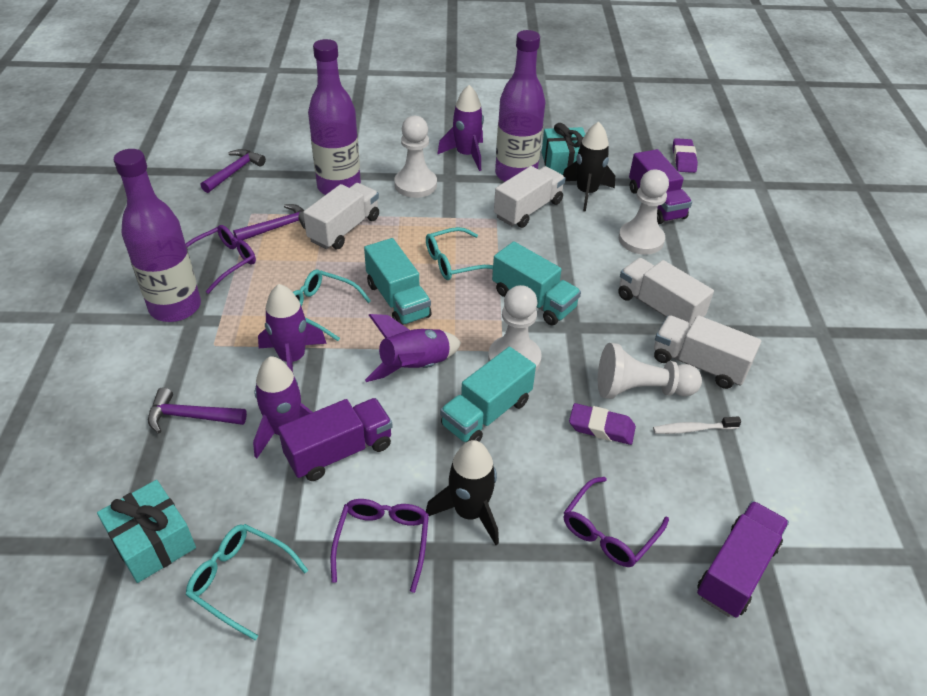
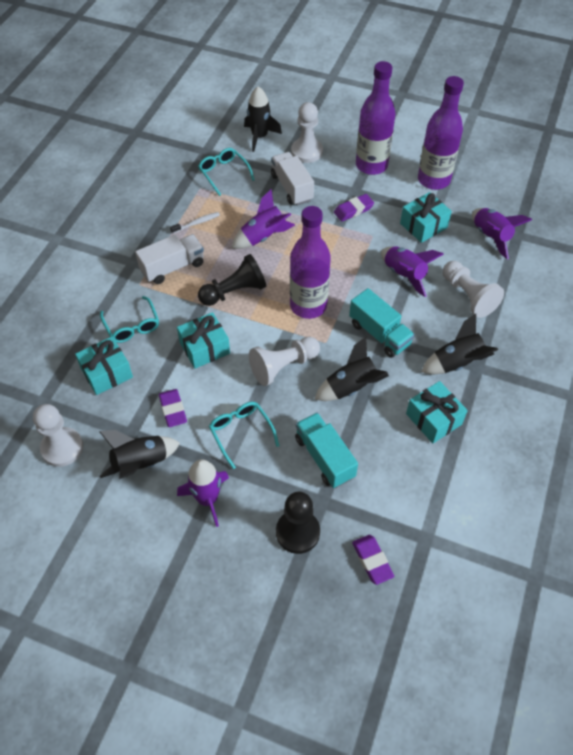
black pawn: none = 0 -> [198,254,266,306] [276,492,320,554] = 2
black rocket: [426,440,499,545] [563,122,615,212] = 2 -> [99,430,180,479] [244,86,282,152] [315,336,389,401] [421,314,498,374] = 4
purple eraser: [569,403,636,445] [673,138,698,173] = 2 -> [159,389,187,427] [334,194,374,222] [352,535,394,585] = 3
purple glasses: [186,225,256,294] [331,499,429,593] [564,477,669,567] = 3 -> none = 0
purple hammer: [148,388,247,434] [201,149,266,193] [233,204,305,240] = 3 -> none = 0
purple truck: [278,398,393,481] [629,149,692,224] [697,501,789,618] = 3 -> none = 0
turquoise gift: [97,480,196,583] [542,123,585,175] = 2 -> [75,337,133,395] [177,312,230,369] [400,192,452,243] [406,381,468,443] = 4
turquoise truck: [364,238,432,325] [440,347,536,442] [492,241,581,325] = 3 -> [295,413,358,488] [349,288,415,358] = 2
white truck: [303,183,379,249] [494,166,566,228] [618,258,714,327] [654,315,761,389] = 4 -> [135,234,204,284] [271,152,314,206] = 2

